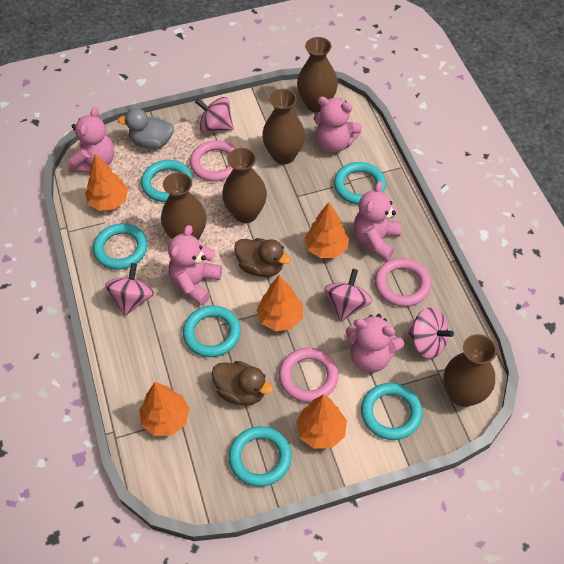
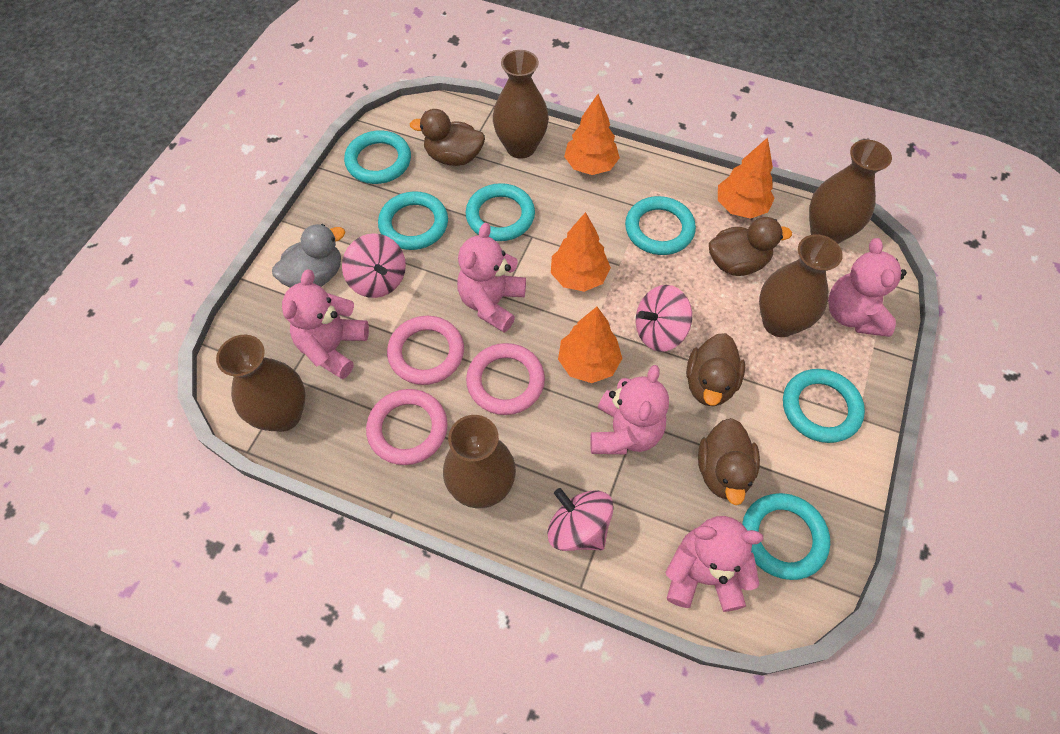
brown duck: [212,361,273,405] [234,238,291,277] = 2 -> [410,109,485,166] [686,333,745,406] [698,418,760,505] [709,217,792,276] = 4
orange tree: [85,154,128,211] [139,382,190,436] [256,275,303,331] [296,395,347,449] [305,202,349,258] = 5 -> [551,212,611,292] [558,307,622,383] [564,94,620,175] [718,137,775,219] = 4
pink spinning top: [105,263,154,316] [195,97,234,133] [324,269,372,322] [408,307,454,359] = 4 -> [342,233,406,298] [547,488,614,551] [636,285,692,352] = 3

